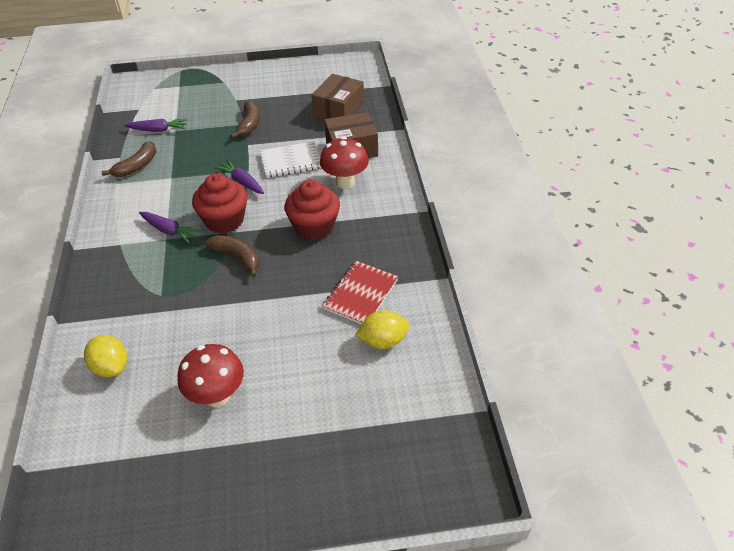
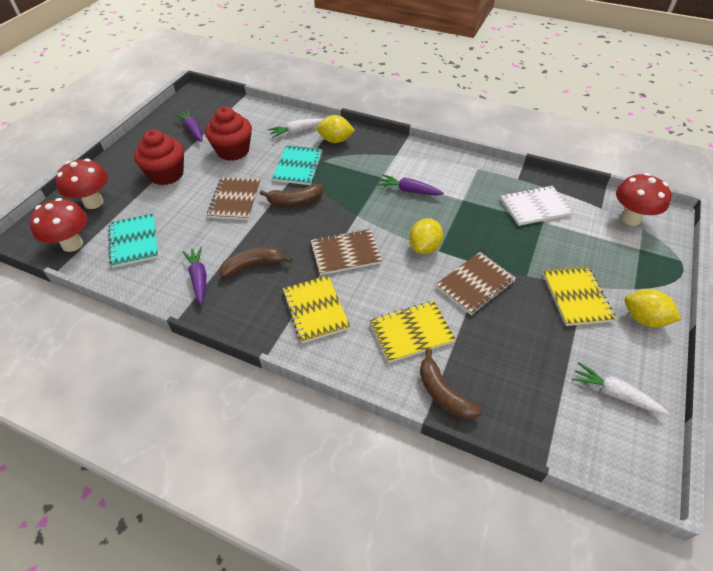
brown box: [311,74,364,120] [324,112,378,158] = 2 -> none = 0
brown notebook: none = 0 -> [207,177,261,220] [311,229,382,275] [436,252,516,315] = 3
red mushroom: [178,344,244,407] [320,137,369,189] = 2 -> [29,198,87,252] [55,158,108,209] [616,173,671,226] = 3
red notebook: [322,261,398,324] = 1 -> none = 0
turquoise notebook: none = 0 -> [108,214,159,268] [272,145,323,185] = 2
white carrot: none = 0 -> [268,118,323,138] [572,362,669,415] = 2
yellow lemon: [84,335,127,377] [355,310,410,349] = 2 -> [316,115,355,143] [409,218,443,254] [625,289,681,327] = 3
yellow notebook: none = 0 -> [283,276,350,343] [370,301,456,363] [543,266,616,326] = 3

